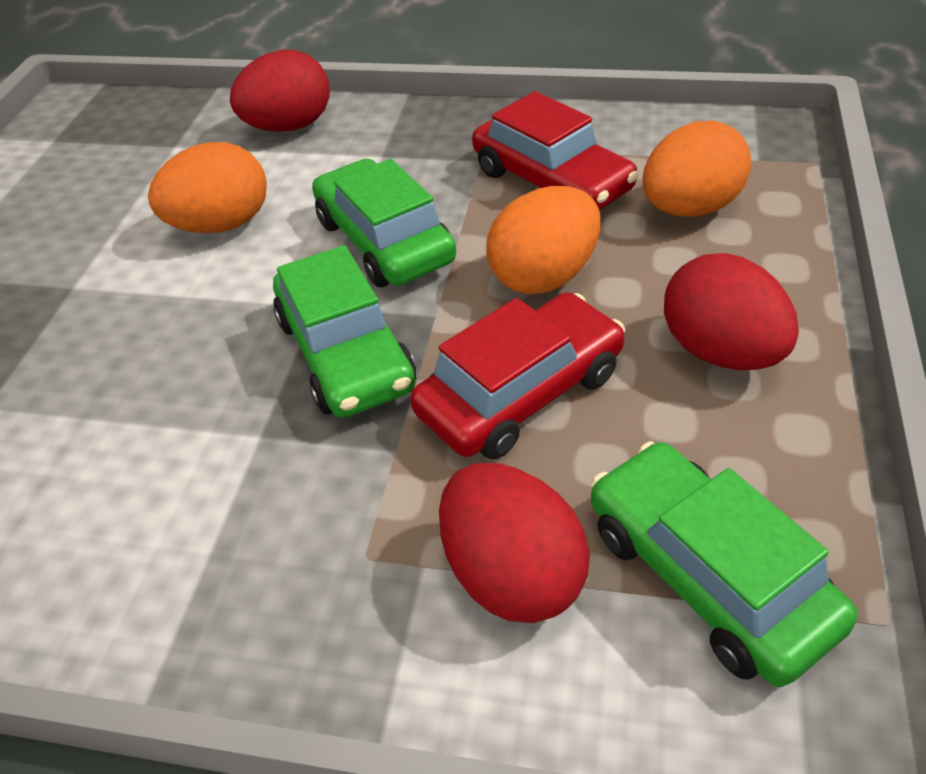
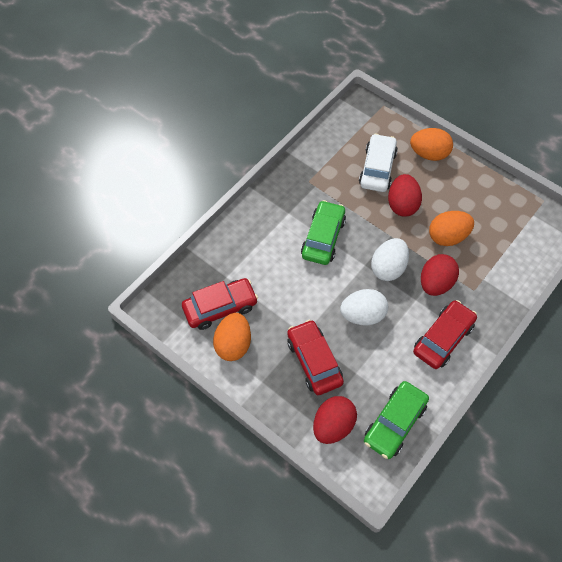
green car: [273,245,416,418] [312,159,456,287] [591,441,858,687] = 3 -> [301,200,346,265] [364,381,429,459] = 2
red car: [410,292,625,459] [472,91,639,210] = 2 -> [182,278,258,330] [287,319,344,395] [413,300,477,369] = 3
white car: none = 0 -> [359,133,398,192] = 1
white egg: none = 0 -> [340,289,388,326] [371,238,409,281] = 2

